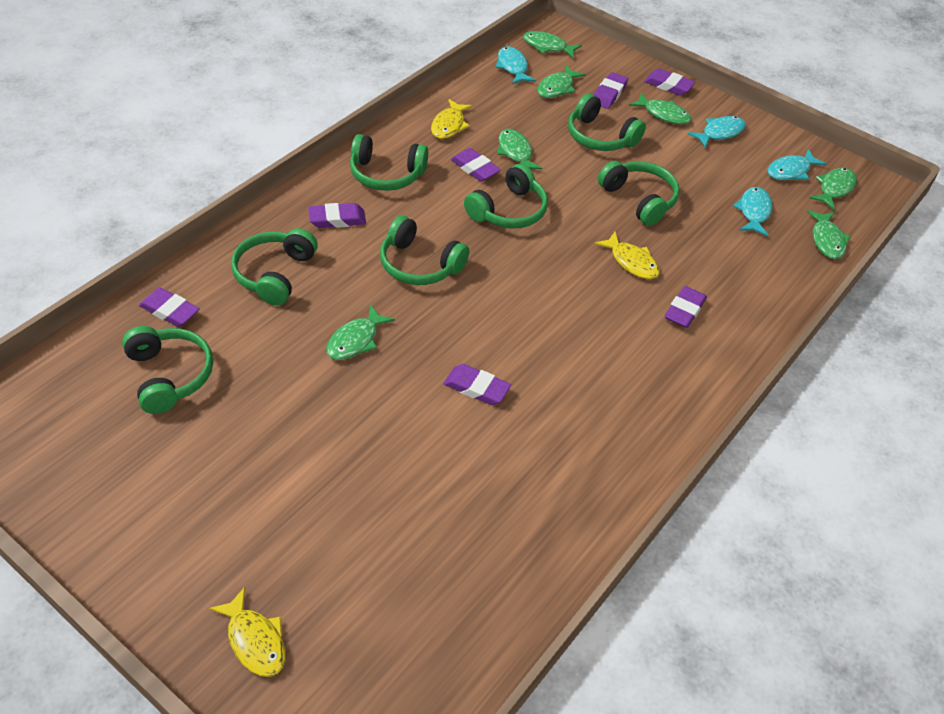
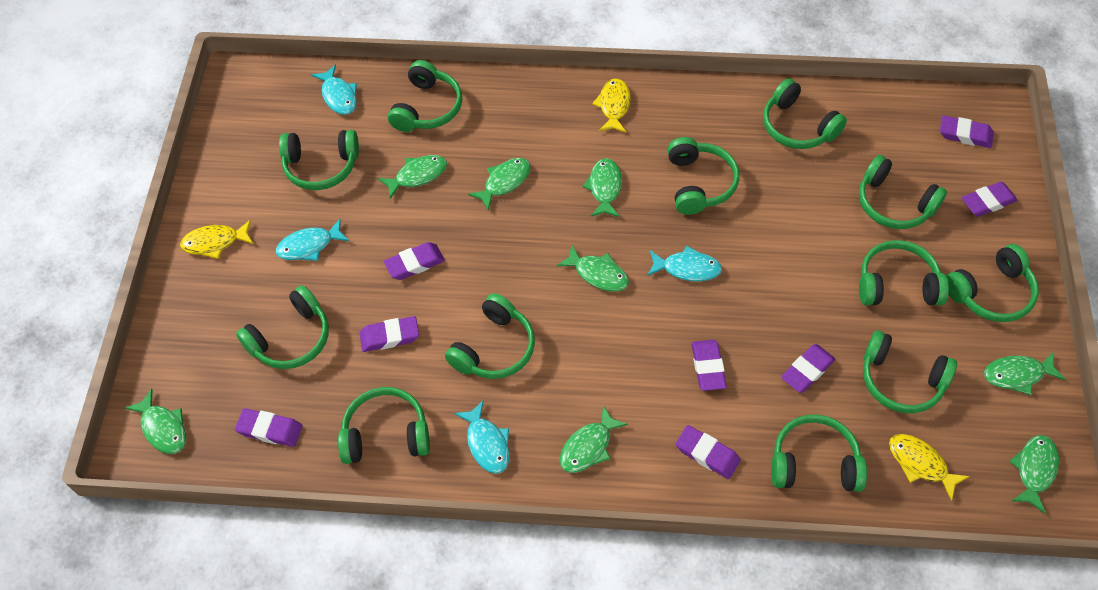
green fish: [326,304,395,360] [497,129,542,169] [523,31,582,58] [537,65,586,98] [629,93,691,125] [807,210,851,259] [809,168,857,210] = 7 -> [125,389,186,454] [378,155,447,199] [468,158,531,210] [556,245,629,292] [560,405,628,473] [582,158,622,217] [984,352,1065,395] [1009,435,1059,514] = 8
green headphones: [122,326,213,414] [231,228,318,305] [350,134,428,191] [380,216,469,285] [464,164,548,229] [568,93,646,151] [598,161,680,226] = 7 -> [236,285,329,369] [279,130,359,190] [338,387,430,464] [388,60,462,132] [445,293,535,379] [668,137,739,215] [763,78,847,149] [771,414,867,492] [859,155,947,229] [859,240,949,305] [863,330,957,413] [946,244,1039,322] = 12
purple eraser: [139,288,200,327] [308,203,366,228] [443,364,511,405] [451,148,501,182] [594,72,628,109] [644,69,695,95] [665,286,707,328] = 7 -> [235,408,303,447] [360,316,419,352] [384,242,445,280] [676,425,741,479] [692,340,727,391] [781,344,835,393] [940,115,994,148] [962,182,1017,217] = 8

